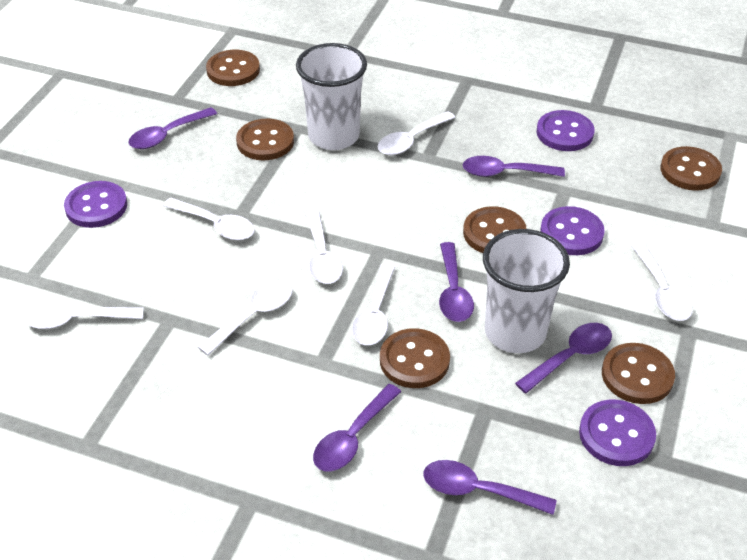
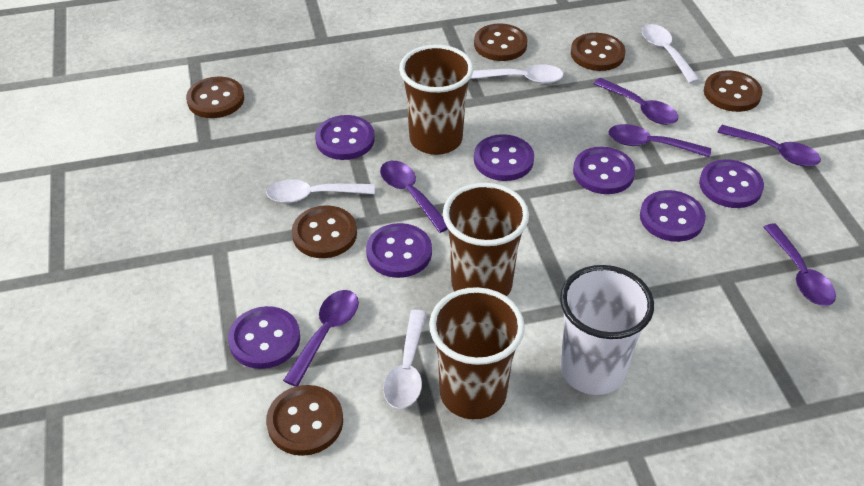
brown cup: none = 0 -> [399,44,474,155] [429,287,525,419] [443,183,529,296] = 3
purple button: [64,181,127,228] [537,110,595,151] [540,206,605,255] [579,399,656,466] = 4 -> [228,306,300,369] [315,115,375,160] [366,223,432,278] [474,134,534,181] [573,147,635,194] [640,190,706,242] [699,159,764,208] = 7
white cup: [296,43,367,150] [483,229,570,353] = 2 -> [560,265,654,395] = 1
white spoon: [24,302,144,329] [163,198,254,240] [198,280,293,356] [305,210,343,284] [352,264,395,345] [378,111,455,155] [631,242,693,321] = 7 -> [266,179,375,203] [383,310,426,409] [470,64,564,84] [642,24,700,83] = 4

